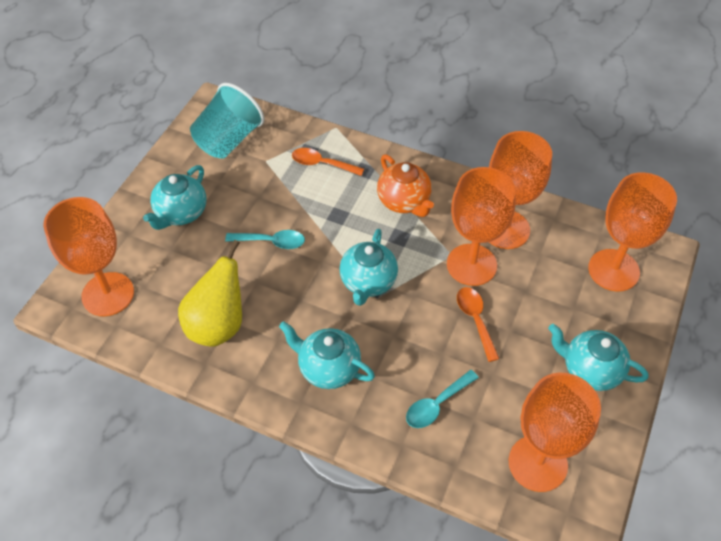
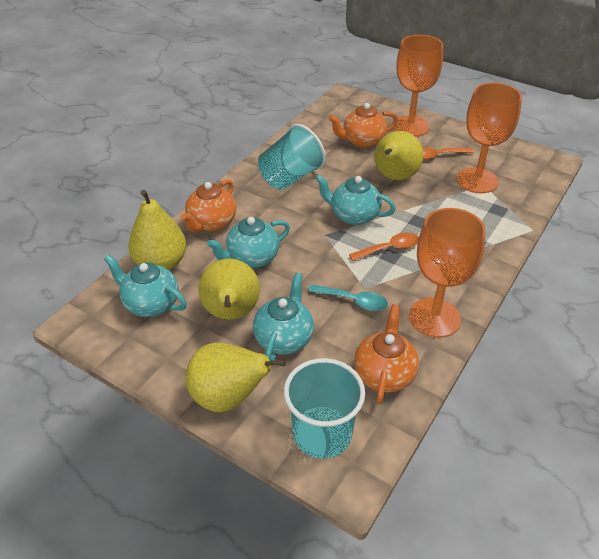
orange goblet: [43,197,134,316] [447,167,516,286] [489,131,552,249] [509,373,601,492] [588,172,677,291] = 5 -> [392,35,443,137] [409,208,485,338] [457,83,522,194] = 3
orange teapot: [377,154,434,217] = 1 -> [181,179,236,233] [329,103,398,148] [354,304,419,404] = 3
turquoise cup: [190,83,264,159] = 1 -> [258,124,326,190] [284,358,365,459] = 2
turquoise spoon: [225,230,305,249] [406,370,479,428] = 2 -> [308,284,388,311] = 1
yellow pear: [178,240,242,347] = 1 -> [128,190,187,270] [186,342,286,412] [198,258,260,320] [374,131,424,180] = 4

